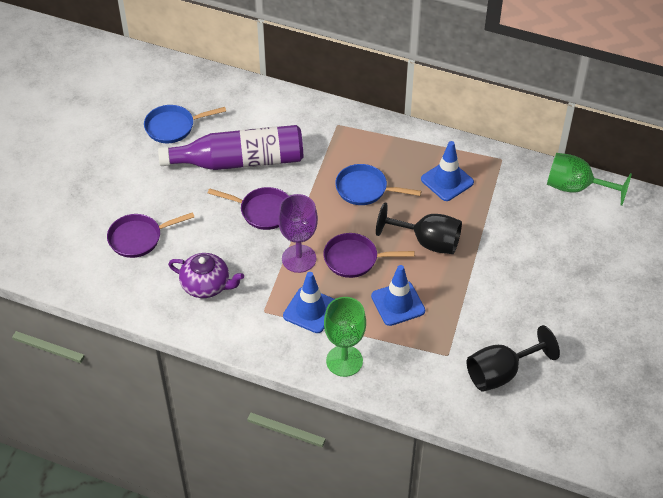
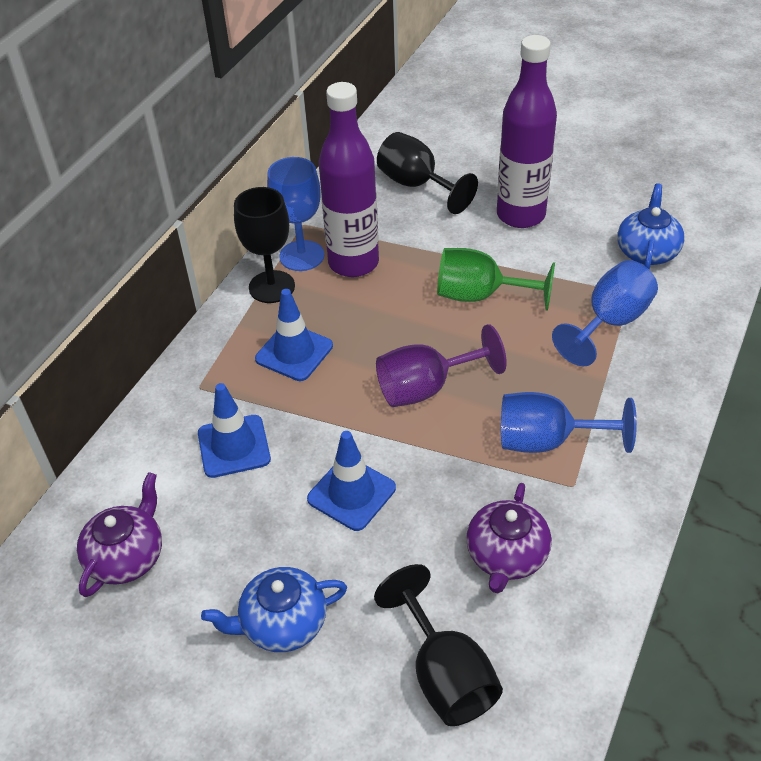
black goblet: [376,202,462,254] [467,325,560,392] = 2 -> [234,187,295,303] [374,564,503,726] [377,132,478,214] = 3
blue goblet: none = 0 -> [267,157,324,271] [501,392,637,453] [552,260,658,366] = 3
blue pan: [144,105,226,143] [335,164,421,205] = 2 -> none = 0
blue teapot: none = 0 -> [201,567,347,652] [617,183,685,269] = 2
green goblet: [324,297,366,377] [547,153,632,206] = 2 -> [437,248,555,311] = 1
purple bottle: [158,125,303,170] = 1 -> [319,82,379,277] [497,35,557,228] = 2
purple pan: [107,212,194,258] [208,187,289,230] [323,233,414,278] = 3 -> none = 0
purple teapot: [168,253,244,298] = 1 -> [77,472,162,597] [466,483,552,593] = 2

